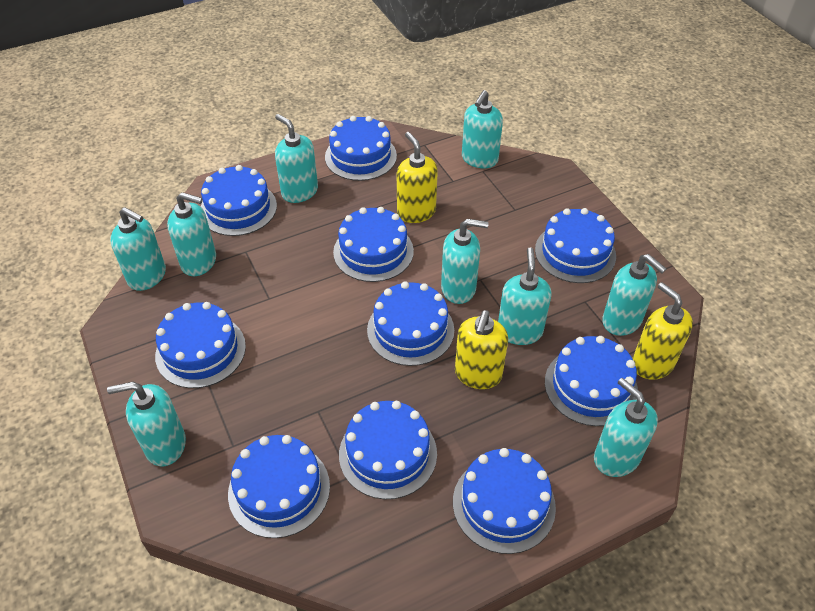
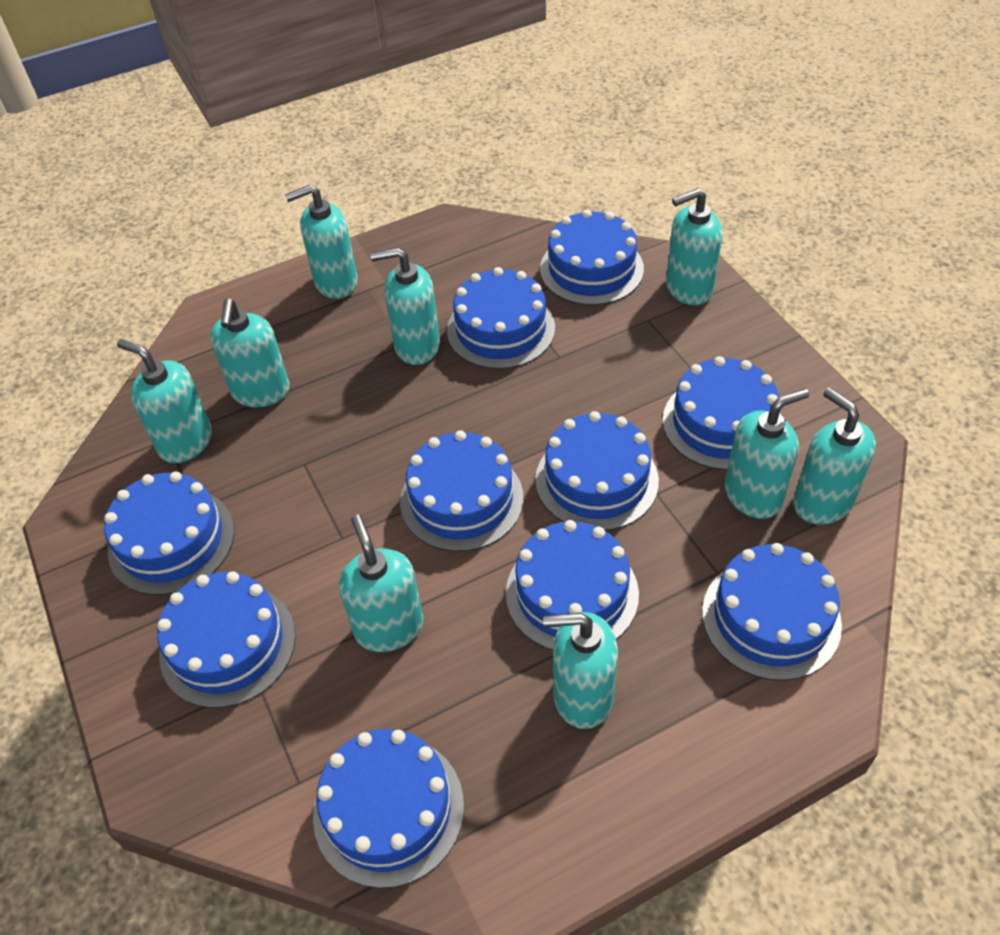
yellow soap dispenser: [397,132,438,223] [455,310,508,389] [632,282,693,380] = 3 -> none = 0

